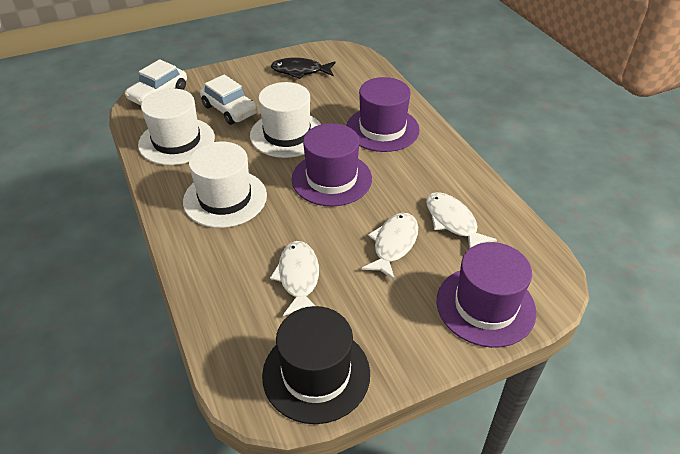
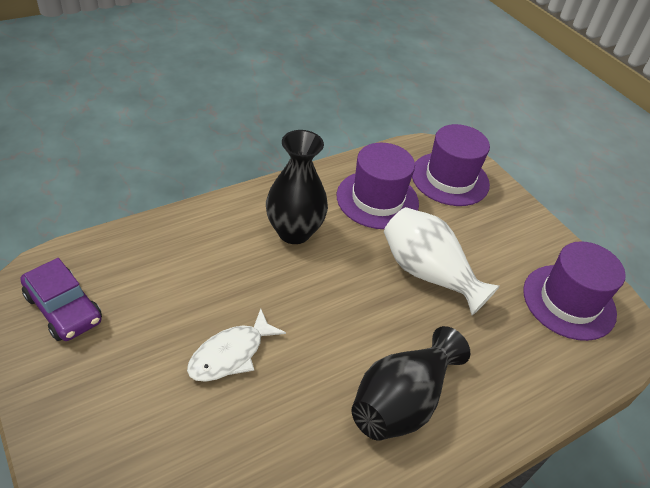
black fish: [271,58,335,79] = 1 -> none = 0
black hat: [262,306,370,424] = 1 -> none = 0
black vase: none = 0 -> [266,130,328,244] [352,326,470,441] = 2
purple car: none = 0 -> [21,258,102,341] = 1
white car: [125,59,187,105] [200,75,258,125] = 2 -> none = 0
white fish: [270,241,319,316] [361,213,418,281] [426,192,497,249] = 3 -> [187,309,286,382] = 1
white hat: [138,88,215,165] [183,142,267,228] [250,82,321,158] = 3 -> none = 0
white vase: none = 0 -> [384,207,500,315] = 1

